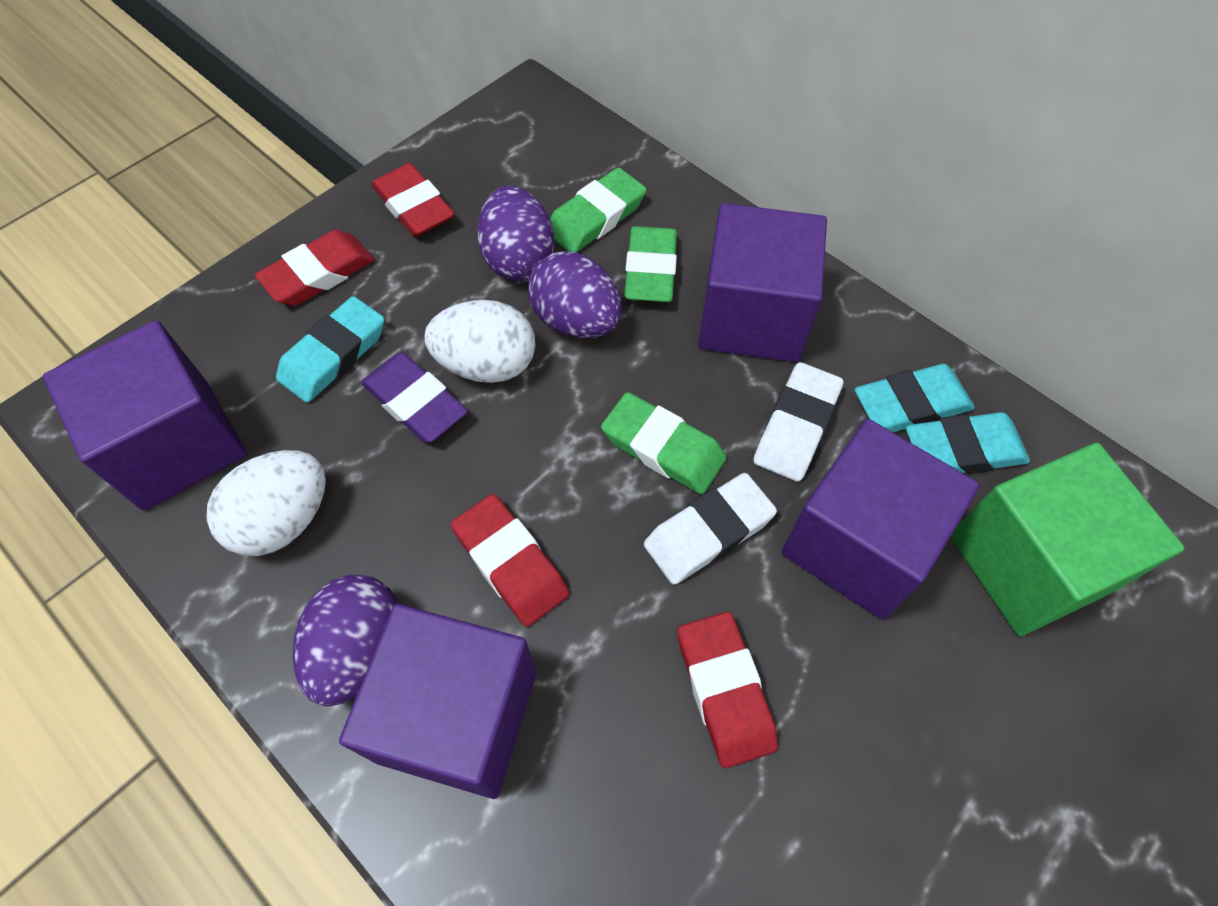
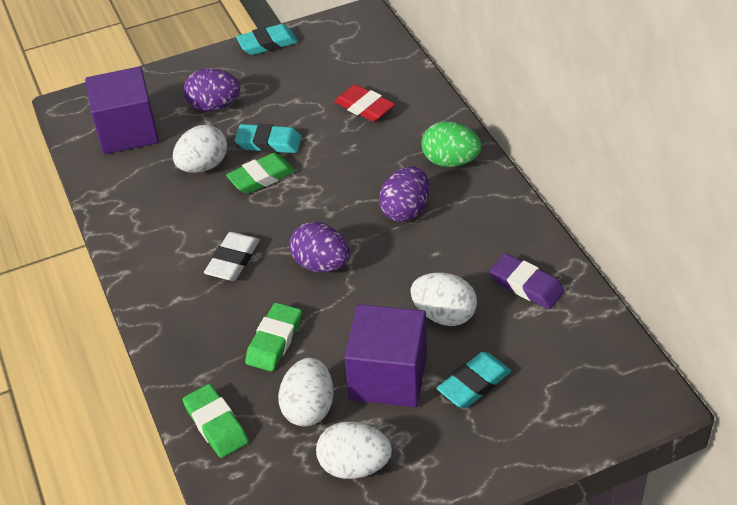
green cube: [950,442,1184,636] = 1 -> none = 0
green egg: none = 0 -> [421,121,481,167] = 1
purple cube: [43,320,247,511] [339,604,537,799] [698,203,827,362] [782,419,980,620] = 4 -> [85,66,159,154] [345,304,427,407] = 2
red eraser: [255,230,374,306] [372,163,455,237] [451,494,569,627] [678,612,778,768] = 4 -> [334,84,395,122] = 1
white egg: [206,450,326,556] [424,300,535,383] = 2 -> [173,125,227,173] [278,358,334,426] [316,422,392,479] [410,273,477,326] = 4
white eraser: [644,473,777,585] [753,362,844,482] = 2 -> [204,232,260,281] = 1

